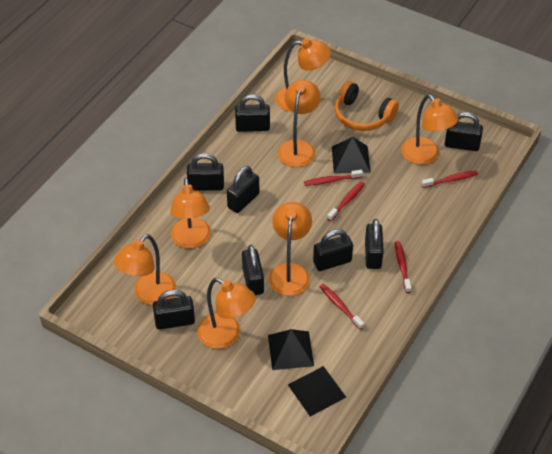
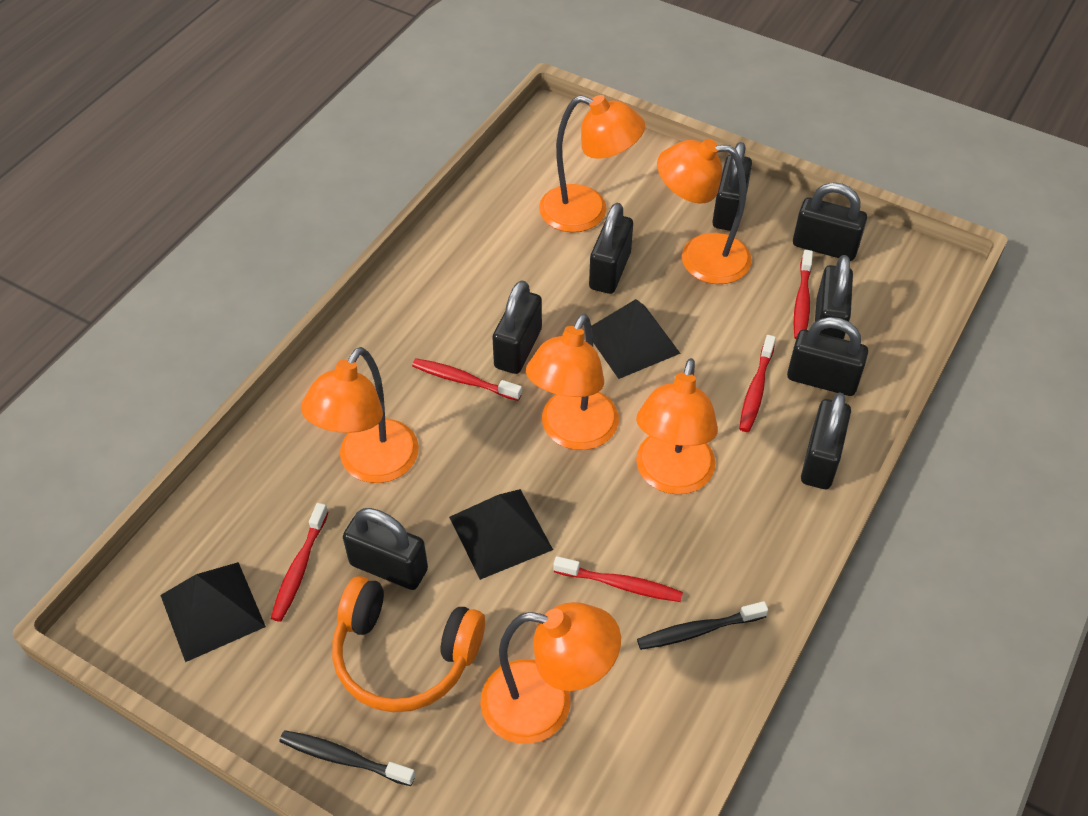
black toothbrush: none = 0 -> [280,730,415,786] [637,601,768,650] = 2
orange lamp: [114,234,176,305] [170,178,211,249] [197,278,256,349] [269,202,312,296] [275,38,331,111] [278,80,321,167] [401,95,458,165] = 7 -> [301,347,419,483] [480,602,621,744] [526,314,619,450] [539,95,645,232] [636,358,718,495] [657,139,752,284] = 6

